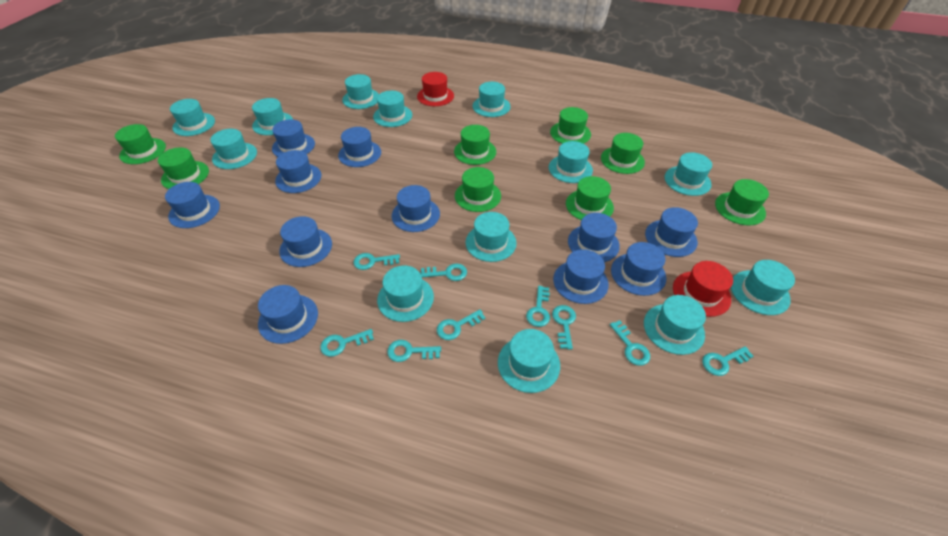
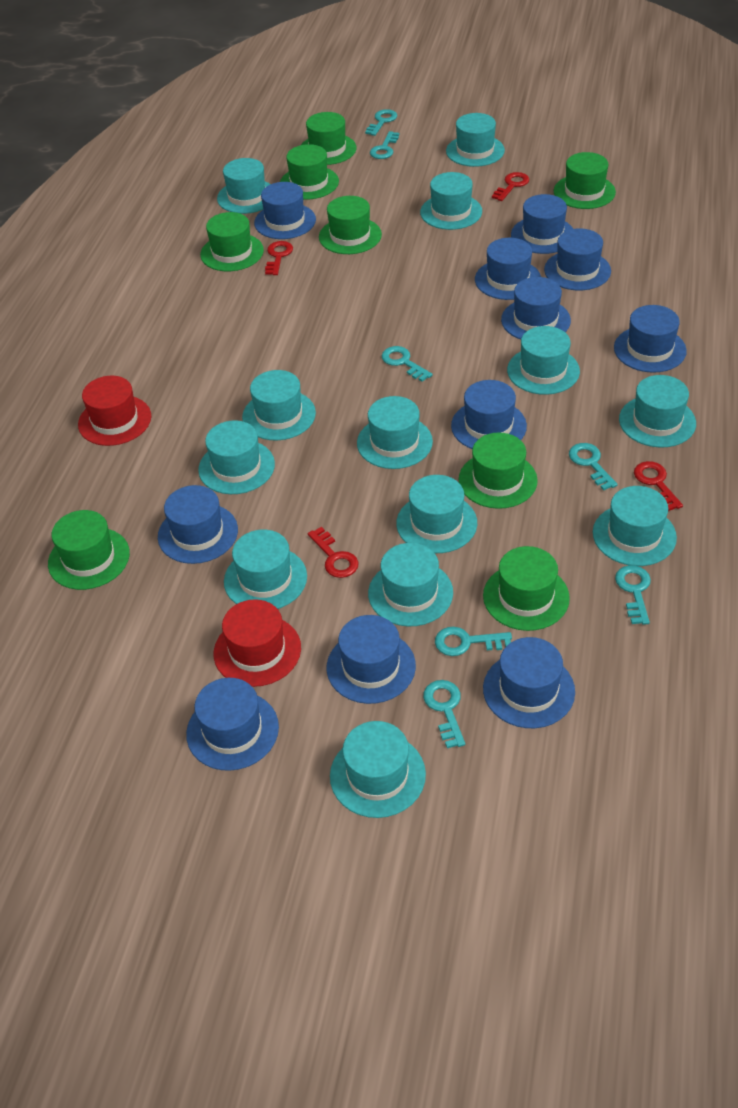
red key: none = 0 -> [265,241,293,275] [308,527,359,578] [492,172,529,201] [634,461,683,511] = 4
turquoise key: [320,329,374,357] [353,253,400,270] [387,340,441,362] [420,264,467,281] [437,309,486,340] [526,286,550,327] [552,305,576,350] [610,320,650,366] [702,346,754,376] = 9 -> [365,109,397,136] [370,131,400,159] [381,346,433,382] [423,680,465,748] [435,627,512,656] [569,443,618,491] [615,565,651,625] = 7

